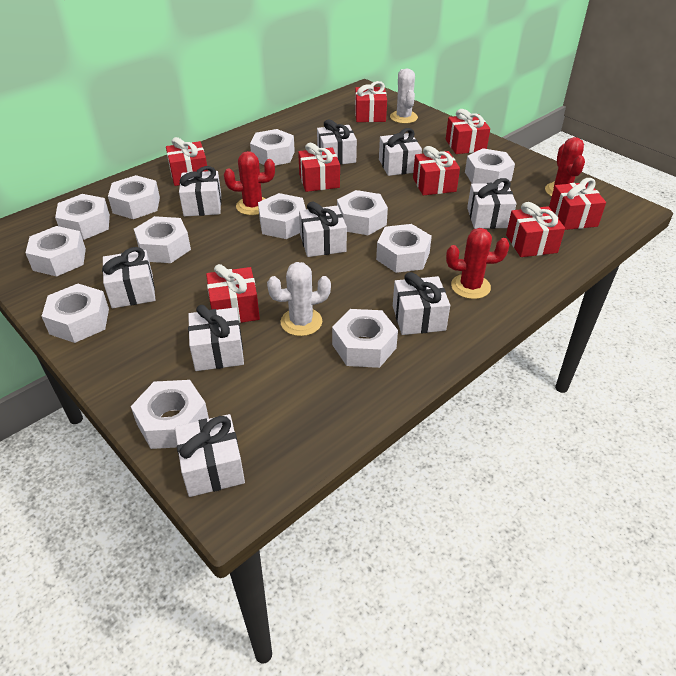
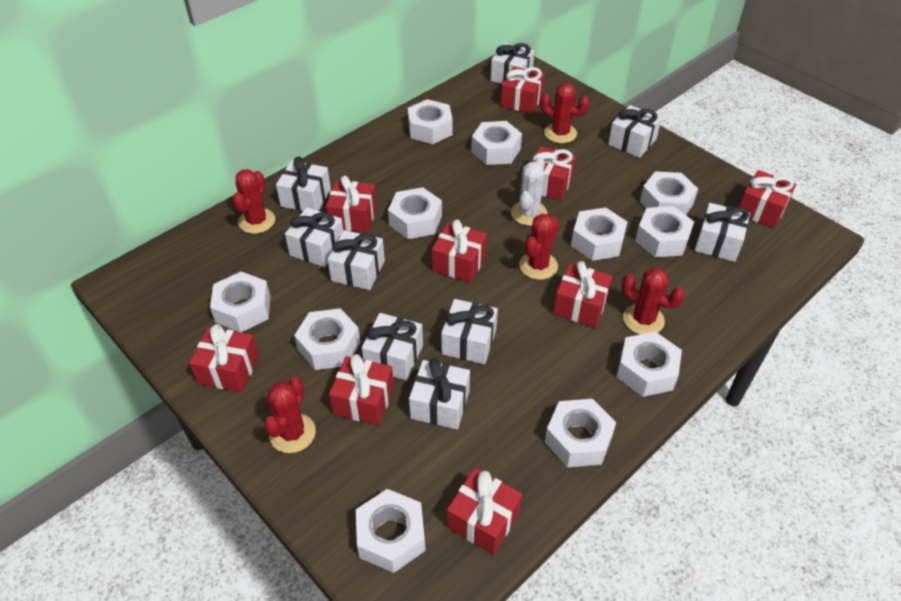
red cactus: [224,151,275,215] [446,228,510,299] [545,137,585,197] = 3 -> [232,169,275,234] [264,377,316,453] [519,213,559,280] [540,83,590,143] [621,267,685,334] = 5
red gift: [166,137,208,186] [206,264,260,323] [298,143,340,192] [355,81,387,122] [413,146,460,196] [446,109,490,154] [506,202,565,257] [549,178,606,230] = 8 -> [189,324,259,392] [326,176,377,233] [329,354,394,425] [432,219,487,283] [447,468,522,555] [501,67,545,114] [532,146,576,201] [553,261,613,328] [739,170,796,228] = 9
white cactus: [267,262,331,336] [390,69,418,124] = 2 -> [511,157,547,226] = 1
white nut: [26,226,86,276] [42,284,109,343] [55,194,110,240] [108,175,160,219] [131,380,209,449] [134,216,191,263] [250,129,295,165] [258,193,306,239] [332,309,398,368] [337,190,388,235] [376,224,432,273] [465,148,515,184] = 12 -> [210,272,270,332] [294,308,360,370] [356,489,425,573] [388,187,442,239] [408,99,453,144] [471,121,522,165] [545,399,616,467] [571,208,627,261] [617,332,682,397] [635,206,694,257] [640,171,698,215] = 11

